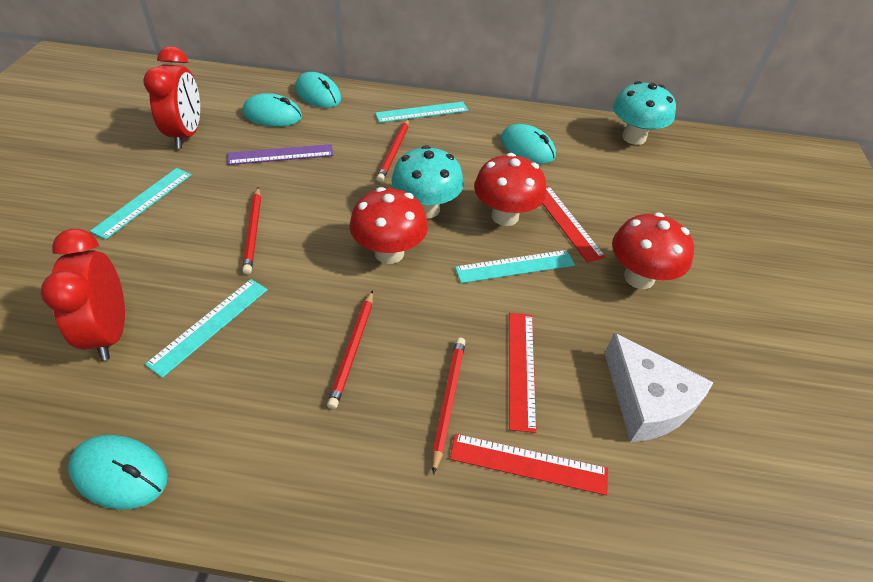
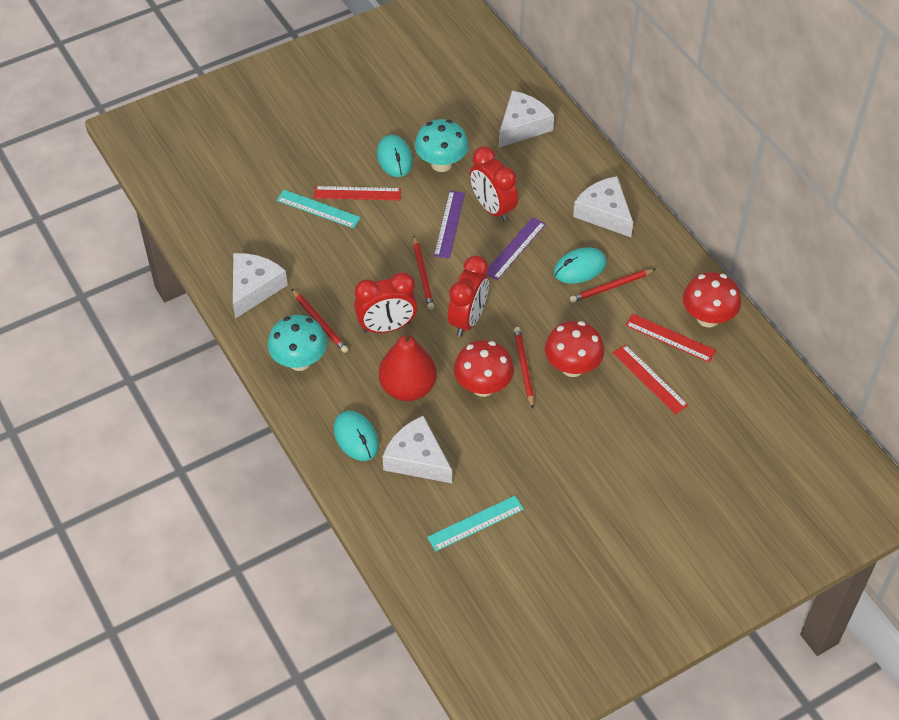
purple ruler: [228,144,333,165] = 1 -> [434,191,465,259] [486,217,546,280] = 2
red clock: [40,229,125,361] [143,46,200,148] = 2 -> [354,272,418,333] [448,255,489,337] [470,146,518,222] = 3
red pear: none = 0 -> [379,329,437,401] = 1
turquoise mouse: [68,435,168,510] [242,93,302,127] [295,72,341,108] [500,124,556,164] = 4 -> [334,411,379,461] [377,135,413,177] [554,247,607,284] = 3
turquoise ruler: [90,168,192,239] [145,279,268,378] [375,101,468,123] [455,250,575,283] = 4 -> [276,190,361,228] [427,496,524,551] = 2
white cheese: [605,332,714,442] = 1 -> [233,253,288,319] [383,415,452,483] [499,91,554,148] [573,176,633,237] = 4

